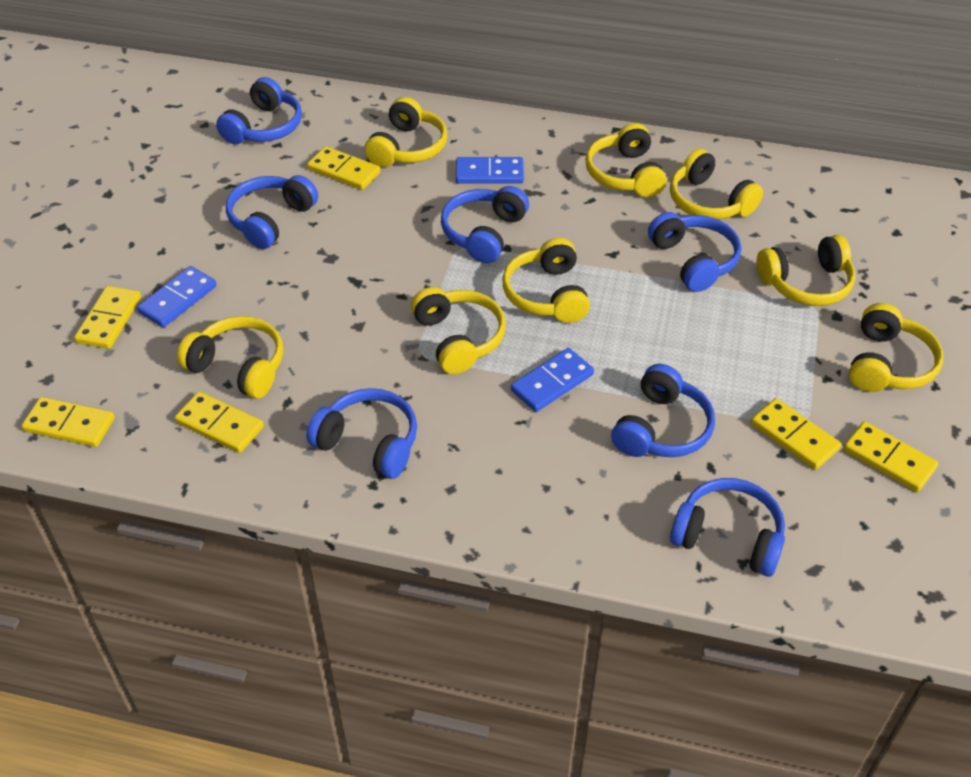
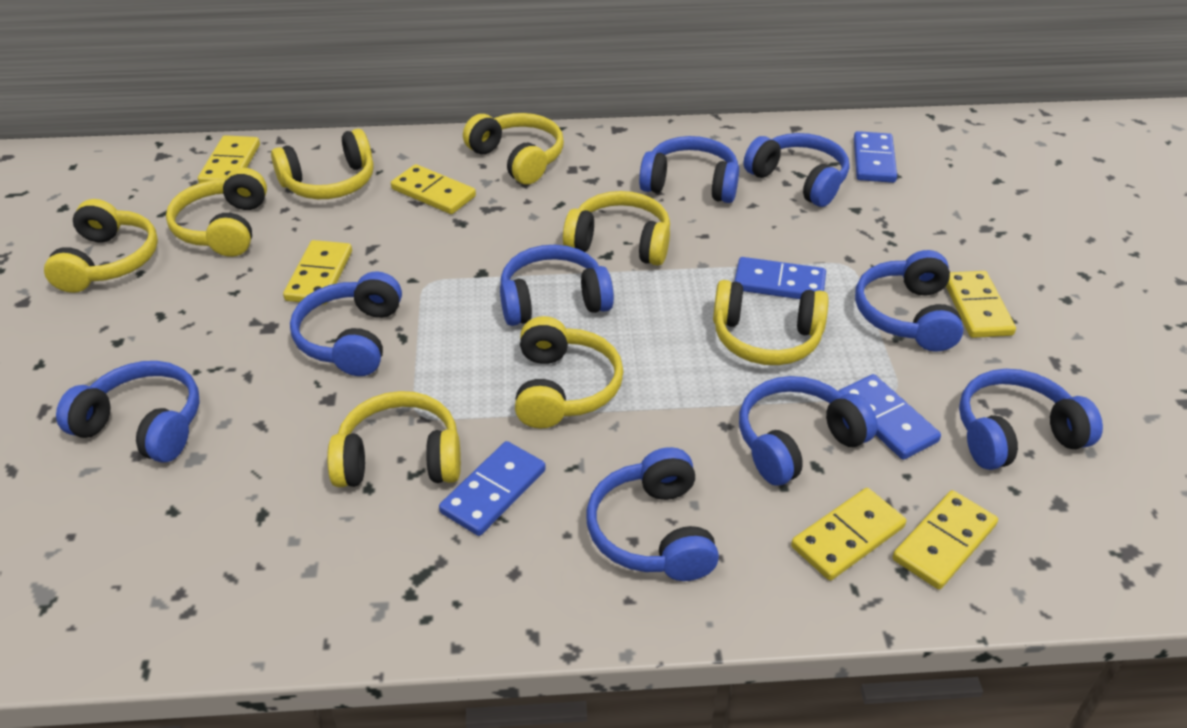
blue domino: [137,266,217,327] [456,157,524,184] [511,348,594,412] = 3 -> [439,441,546,536] [734,257,826,299] [838,374,941,460] [854,131,897,183] = 4
blue headphones: [216,77,302,144] [226,175,318,249] [306,388,417,479] [441,186,529,263] [611,364,715,457] [648,212,741,292] [670,478,785,577] = 7 -> [56,361,200,463] [290,271,402,376] [500,245,614,326] [586,447,719,581] [639,136,739,203] [739,376,878,486] [744,133,849,207] [855,250,964,352] [959,369,1103,470] = 9

